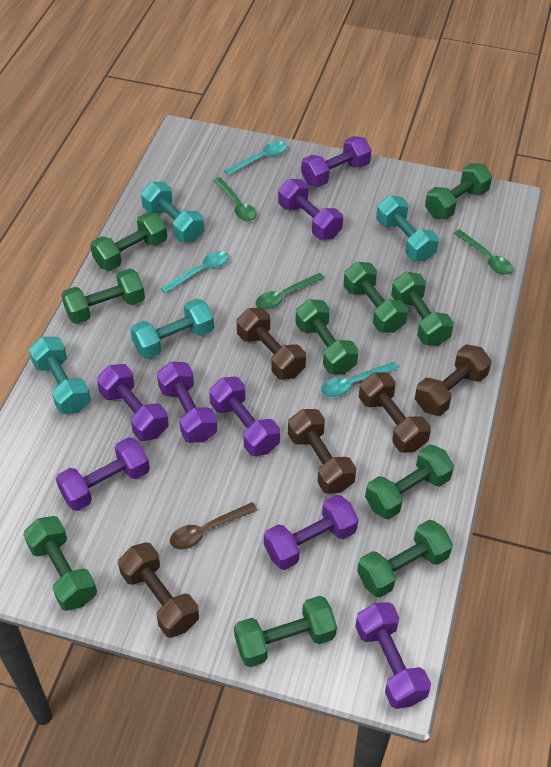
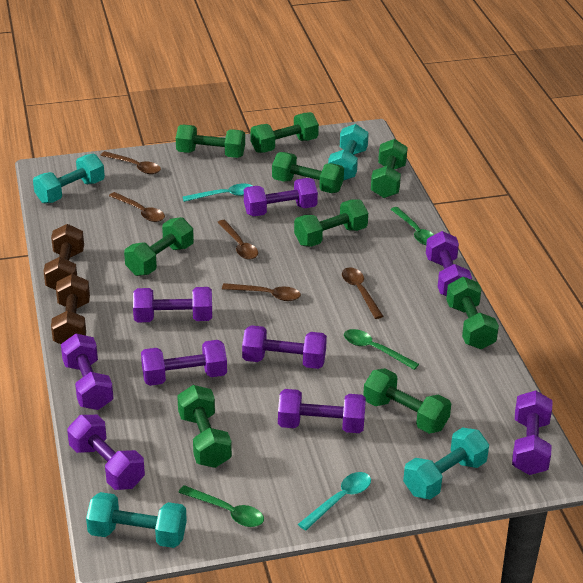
brown dumbbell: [118,542,199,638] [237,308,306,380] [288,409,356,494] [359,372,431,453] [415,344,492,416] = 5 -> [43,224,84,290] [51,274,90,344] = 2
brown spoon: [170,502,258,550] = 1 -> [100,151,161,174] [109,192,165,222] [217,220,258,260] [222,283,301,301] [342,267,383,319] = 5
green dumbbell: [23,516,97,611] [61,268,145,324] [90,212,167,271] [234,596,337,667] [295,299,359,374] [343,262,408,333] [357,520,453,598] [365,445,454,519] [391,272,454,346] [425,163,492,219] = 10 -> [124,217,194,276] [176,125,245,158] [177,385,232,468] [250,112,319,153] [272,152,344,193] [294,200,368,247] [363,368,451,434] [371,139,408,198] [446,277,499,349] = 9
purple dumbbell: [56,437,150,511] [97,364,169,441] [157,362,217,443] [209,377,280,456] [264,495,358,570] [278,179,343,240] [301,136,371,187] [355,602,431,709] = 8 -> [61,334,114,410] [67,415,145,490] [133,287,212,322] [141,340,227,386] [242,325,327,369] [244,178,318,216] [278,389,366,433] [426,231,472,296] [512,391,552,475] = 9
turquoise spoon: [160,251,229,294] [224,141,287,175] [321,362,399,397] = 3 -> [183,183,253,202] [298,472,371,531] = 2

